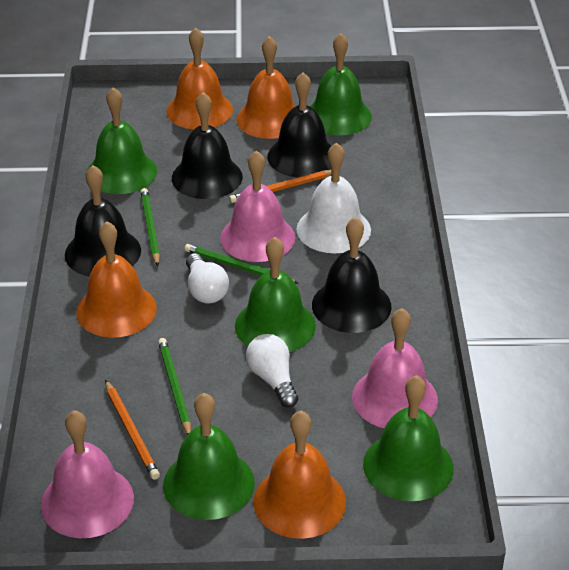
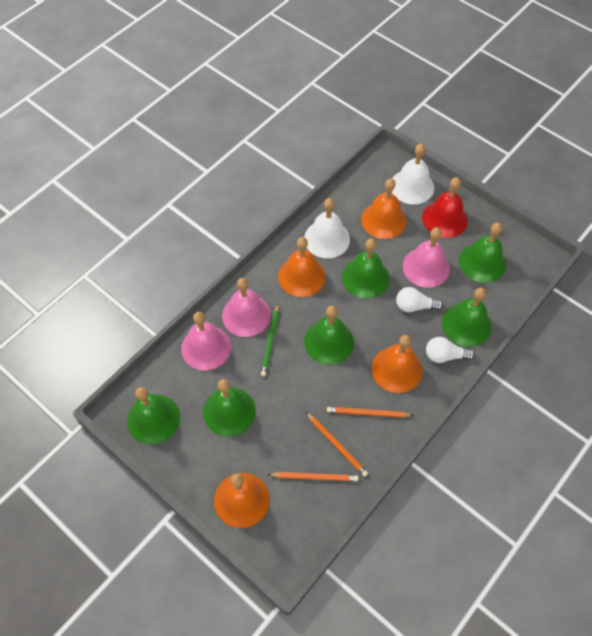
black bell: [65,165,141,276] [172,92,243,199] [267,72,331,178] [312,217,391,333] = 4 -> none = 0
green bell: [87,87,157,194] [163,393,255,520] [235,237,316,352] [310,33,372,136] [363,375,454,501] = 5 -> [127,387,180,444] [203,379,256,437] [304,306,354,365] [342,239,389,299] [442,287,492,347] [459,223,506,283] = 6
green pencil: [141,188,160,266] [158,338,191,435] [184,244,299,284] = 3 -> [261,304,279,376] = 1
orange pencil: [105,380,160,480] [229,170,332,203] = 2 -> [268,472,358,481] [306,412,368,477] [327,407,414,418] = 3
red bell: none = 0 -> [422,177,468,238] = 1
white bell: [296,142,371,253] = 1 -> [304,198,350,258] [392,143,434,205] = 2

